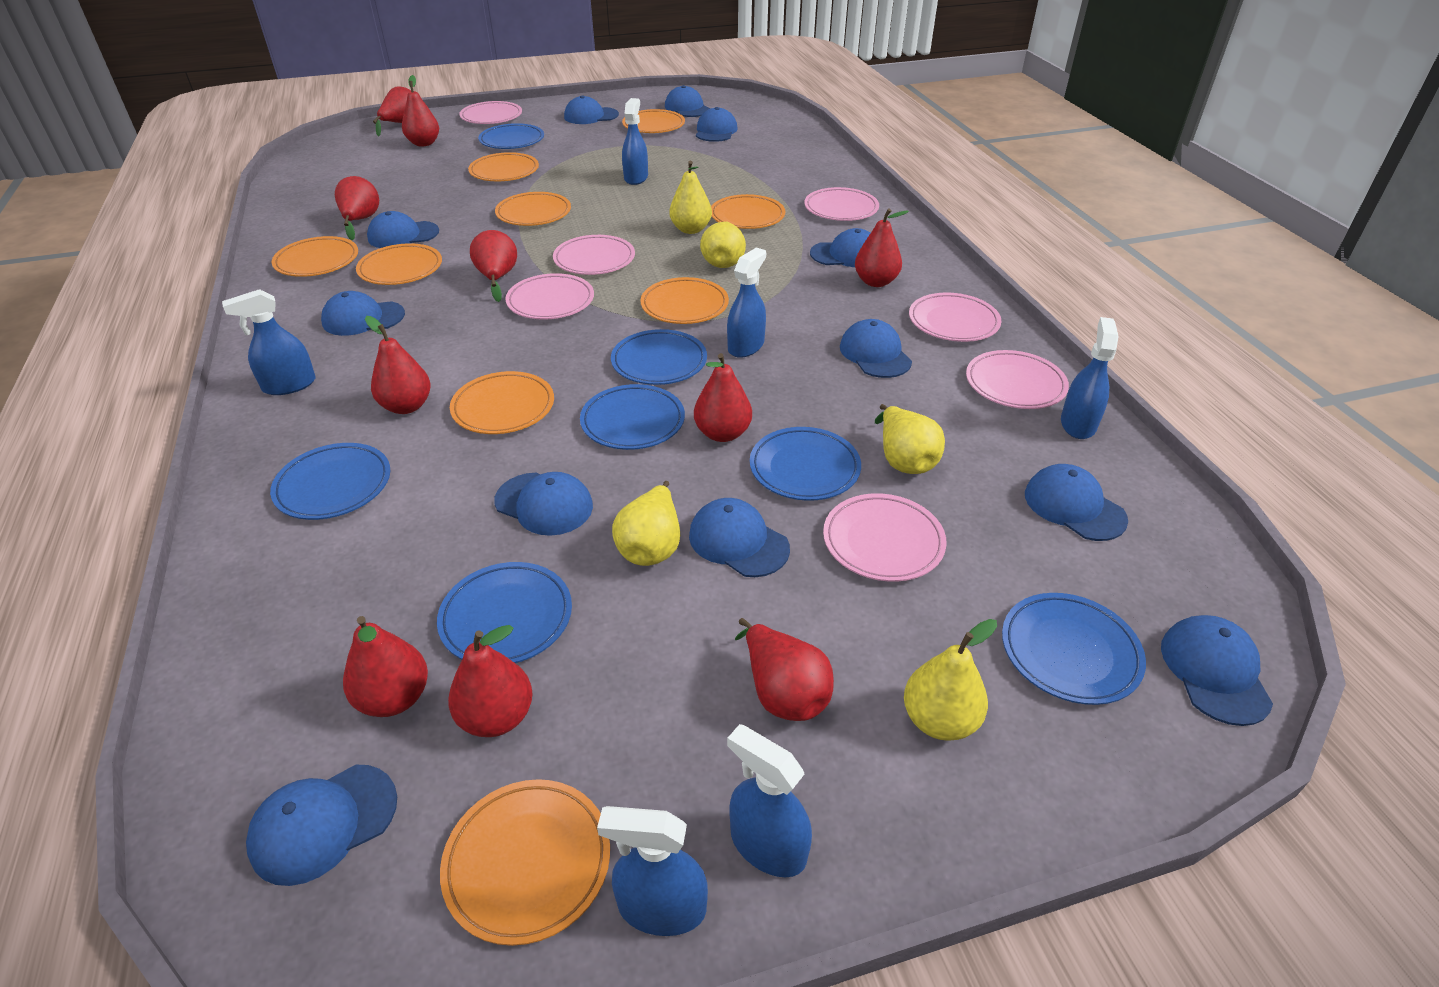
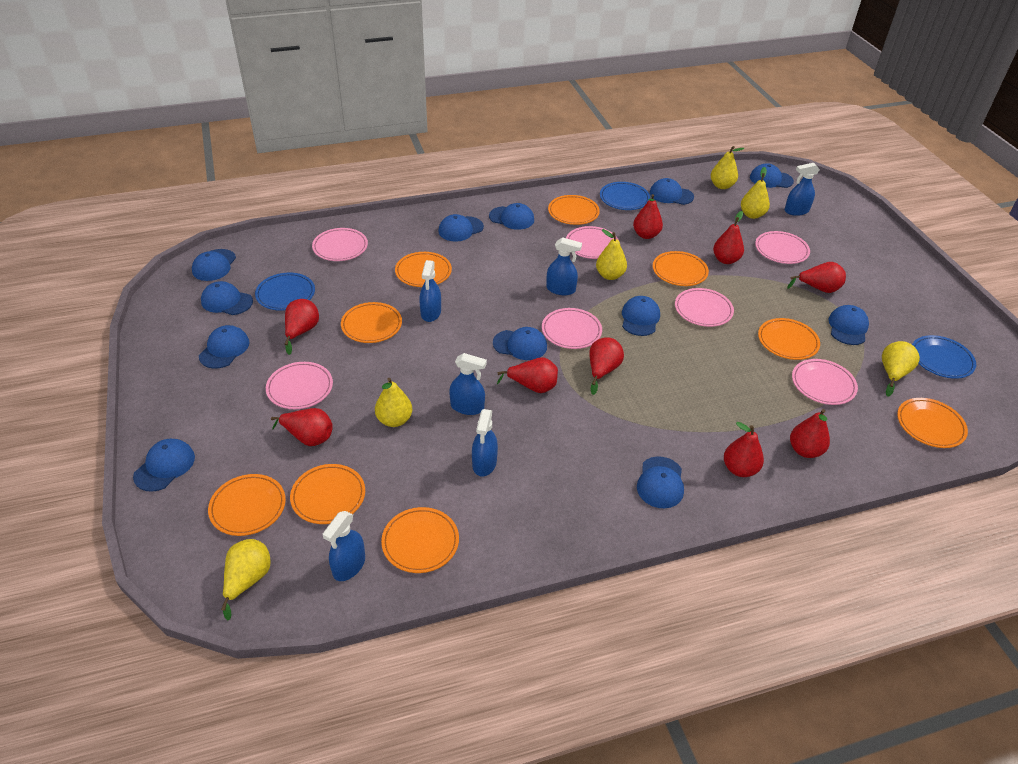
blue plate: [270,443,390,520] [437,562,572,663] [478,123,544,149] [580,384,685,450] [611,329,707,385] [750,427,861,501] [1002,593,1146,705] = 7 -> [255,273,315,311] [600,182,650,210] [912,335,976,379] = 3
red pear: [335,176,379,241] [343,616,428,717] [365,316,431,414] [373,87,411,137] [402,75,439,147] [448,625,533,737] [470,230,517,302] [694,353,752,442] [735,618,834,721] [855,208,909,287] = 10 -> [271,408,333,446] [285,299,319,355] [497,357,558,393] [589,337,624,395] [633,194,663,239] [713,211,744,264] [724,422,764,477] [787,262,846,293] [790,409,830,458] = 9
yellow pear: [612,481,680,566] [669,161,712,234] [700,222,746,268] [875,404,945,474] [904,619,997,741] = 5 -> [221,539,271,620] [375,378,412,427] [596,229,627,280] [711,146,745,189] [741,167,770,219] [882,341,920,397] = 6

